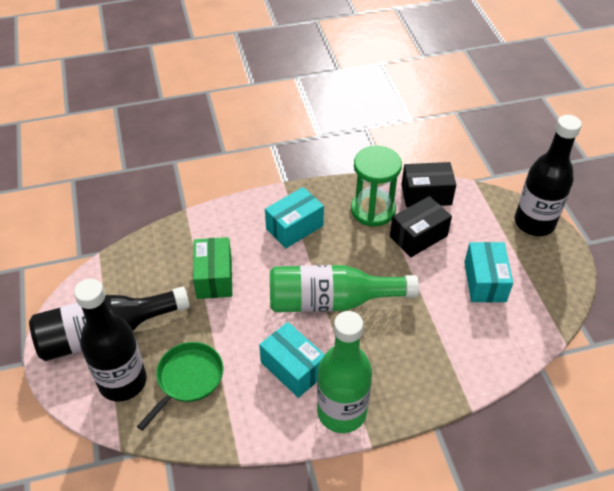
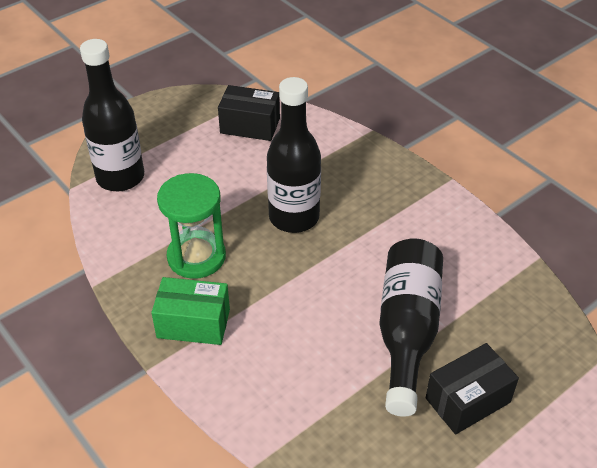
green bottle: [270,265,419,312] [317,311,372,433] = 2 -> none = 0
green pan: [137,342,223,431] = 1 -> none = 0
turquoise box: [259,322,325,398] [265,187,324,248] [464,242,513,303] = 3 -> none = 0

